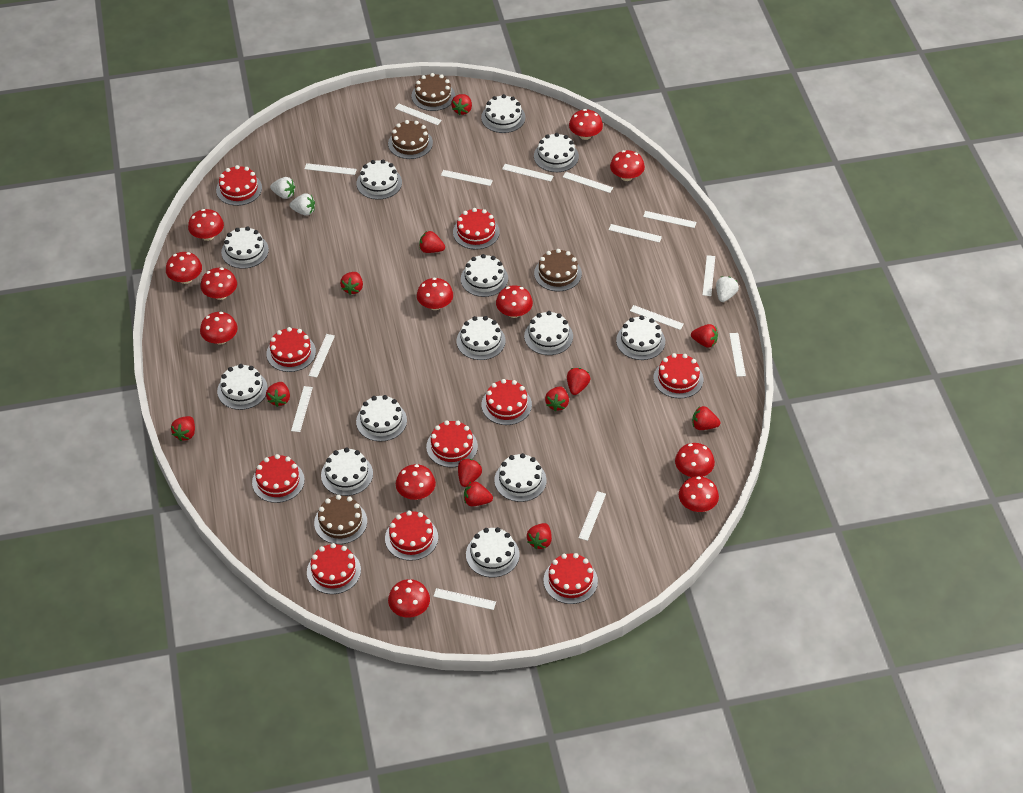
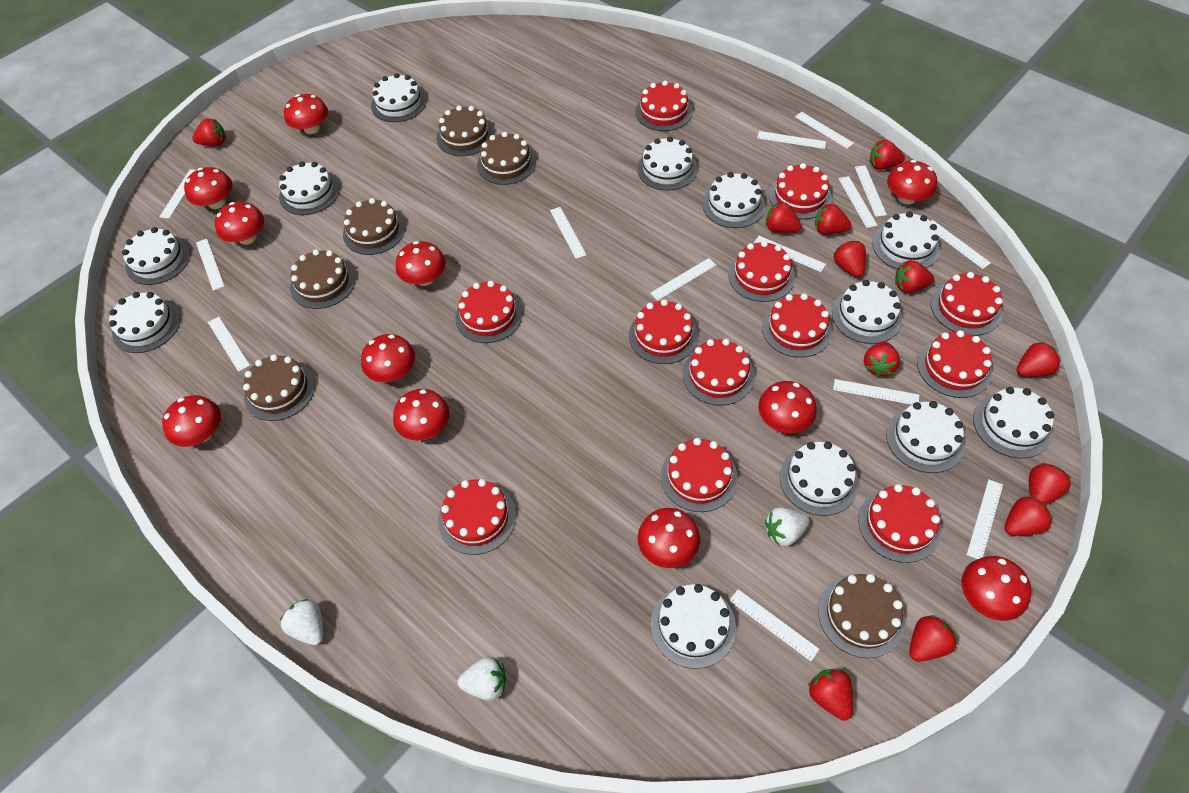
brown cake: [314,495,367,544] [388,120,433,159] [412,73,455,111] [534,249,582,291] = 4 -> [243,354,315,421] [290,249,356,309] [343,198,405,255] [436,106,494,156] [477,132,536,185] [818,574,905,658] = 6
red cake: [216,165,262,206] [252,454,305,503] [266,327,316,372] [307,543,361,594] [385,510,438,561] [426,420,478,467] [453,208,500,250] [481,379,532,425] [544,553,598,604] [653,353,703,398] = 10 -> [438,479,516,555] [455,281,522,343] [629,299,698,364] [635,81,693,131] [661,438,738,512] [683,339,755,406] [728,241,795,302] [762,293,832,358] [769,163,832,219] [858,484,941,563] [917,330,992,398] [931,272,1003,336] = 12
red mushroom: [166,252,202,284] [188,209,224,241] [200,312,238,345] [201,268,237,300] [388,579,430,618] [396,464,436,500] [417,278,453,310] [496,285,533,318] [569,109,603,140] [610,150,645,181] [675,443,715,477] [679,476,719,512] = 12 -> [162,395,221,447] [184,167,233,209] [215,202,264,245] [284,94,328,134] [361,334,415,382] [393,389,450,441] [396,241,446,286] [638,508,700,568] [758,381,817,433] [887,160,937,205] [962,556,1032,621] = 11
white cake: [217,364,268,410] [221,227,269,269] [321,448,373,496] [356,395,407,442] [357,160,402,200] [457,316,506,360] [461,254,508,297] [466,527,520,577] [481,94,525,133] [494,453,547,502] [524,311,573,355] [534,133,579,172] [616,316,665,360] = 13 -> [109,292,180,353] [122,227,190,285] [279,162,340,215] [371,73,427,122] [637,137,698,191] [651,584,736,669] [703,172,765,228] [780,442,859,516] [832,280,903,344] [872,211,940,269] [886,401,965,473] [973,387,1054,458] = 12

